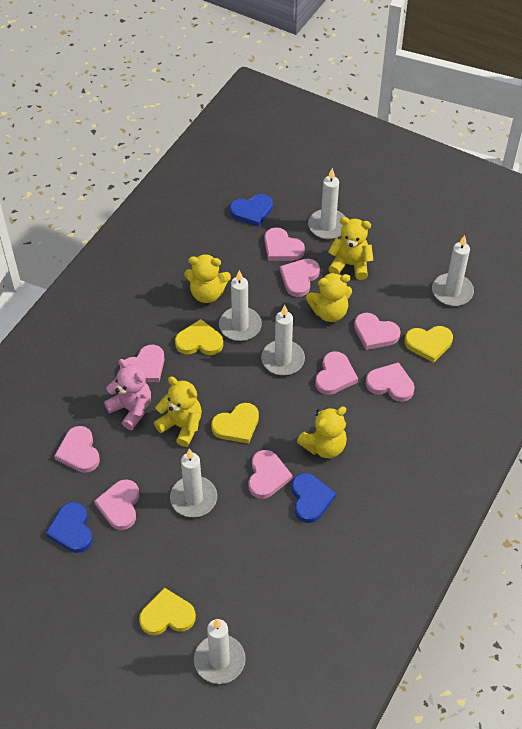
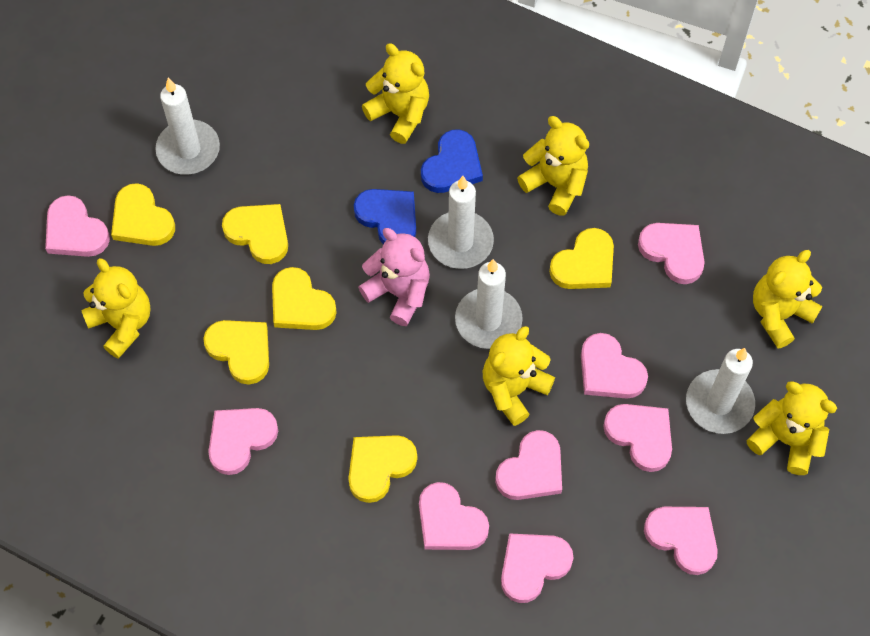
blue heart: [46,502,93,553] [230,194,273,227] [292,473,336,523] = 3 -> [354,189,416,244] [421,129,483,193] = 2
white candle: [170,449,217,517] [194,619,246,684] [219,270,262,341] [261,305,305,375] [308,168,345,239] [432,235,474,306] = 6 -> [155,78,220,175] [428,176,494,269] [455,259,523,349] [686,348,755,434] = 4
yellow heart: [139,588,196,635] [175,319,223,355] [211,403,259,444] [405,326,453,363] = 4 -> [111,183,175,246] [203,320,269,385] [222,204,288,264] [272,267,337,330] [348,435,417,503] [549,228,614,289] = 6
yellow teddy bear: [154,377,202,447] [184,254,231,303] [297,407,347,458] [306,273,352,322] [328,217,373,280] = 5 -> [81,258,151,359] [362,43,429,144] [483,326,555,426] [517,116,589,216] [747,381,837,475] [753,250,822,348] = 6

